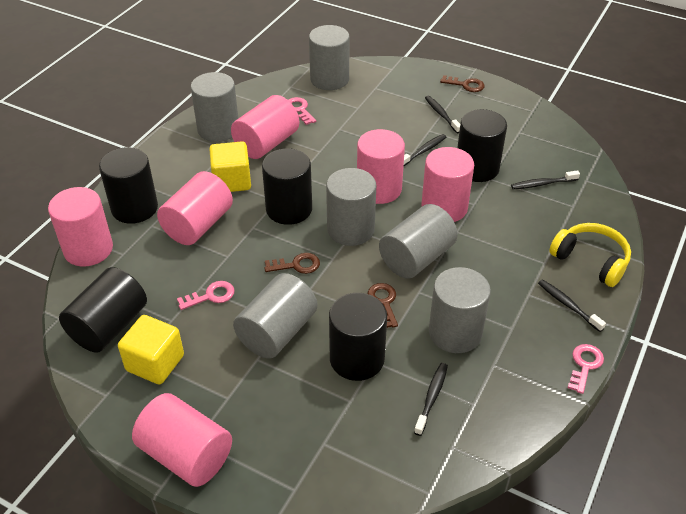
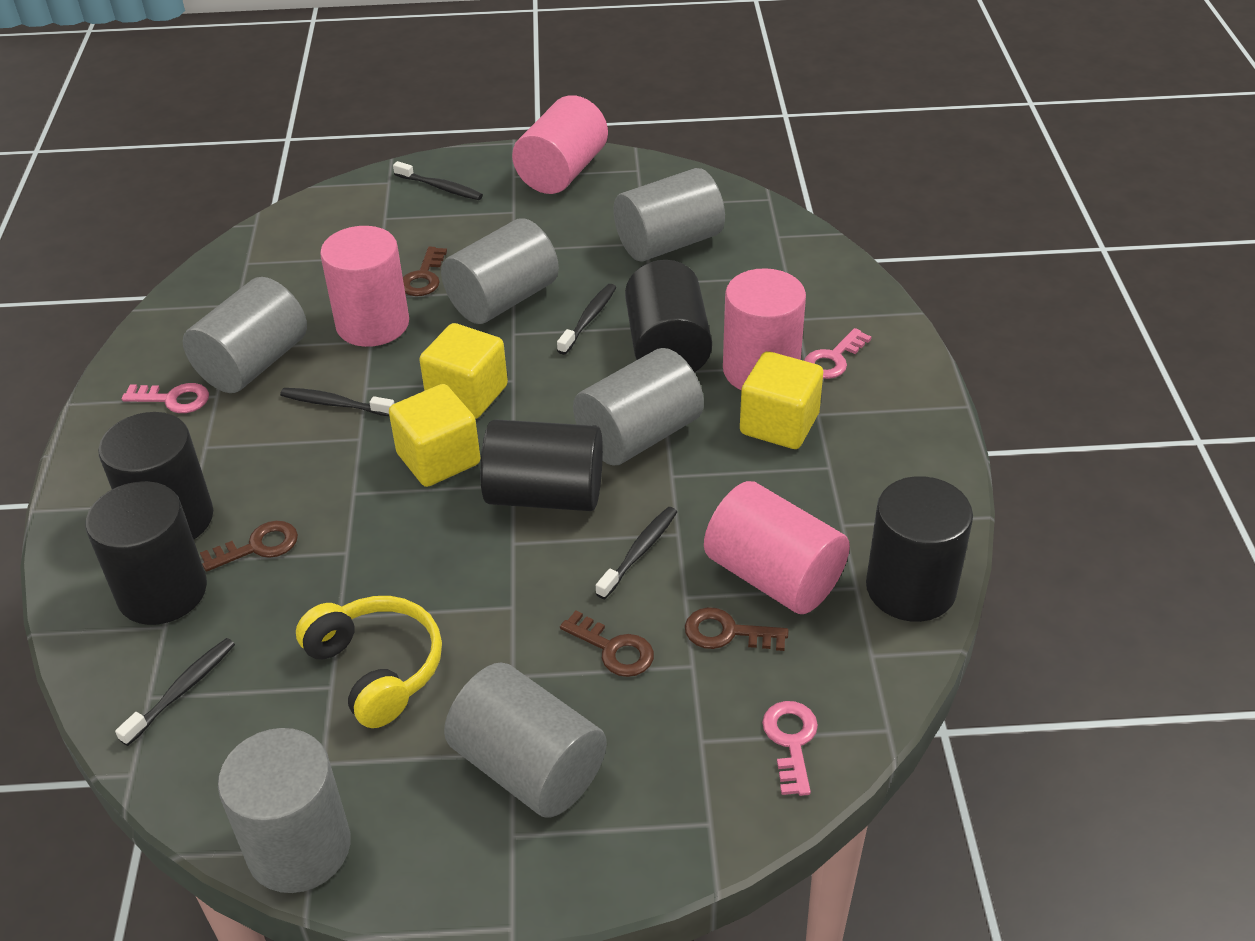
brown key: [264,253,320,274] [368,283,398,328] [440,75,485,92] = 3 -> [200,521,298,572] [403,246,447,296] [560,610,654,677] [685,607,788,651] = 4
pink cylinder: [48,187,113,267] [132,393,232,487] [157,171,233,245] [231,95,299,159] [357,129,405,204] [421,147,474,222] = 6 -> [320,226,409,347] [512,95,608,194] [704,481,850,614] [723,268,806,390] = 4
yellow cube: [118,315,184,385] [210,141,251,192] = 2 -> [389,384,480,487] [419,323,508,419] [740,351,823,449] = 3

